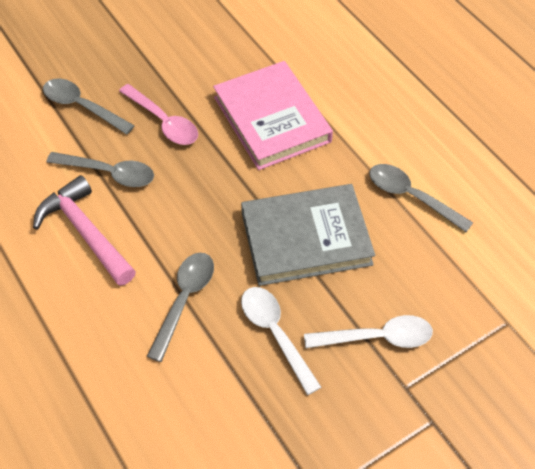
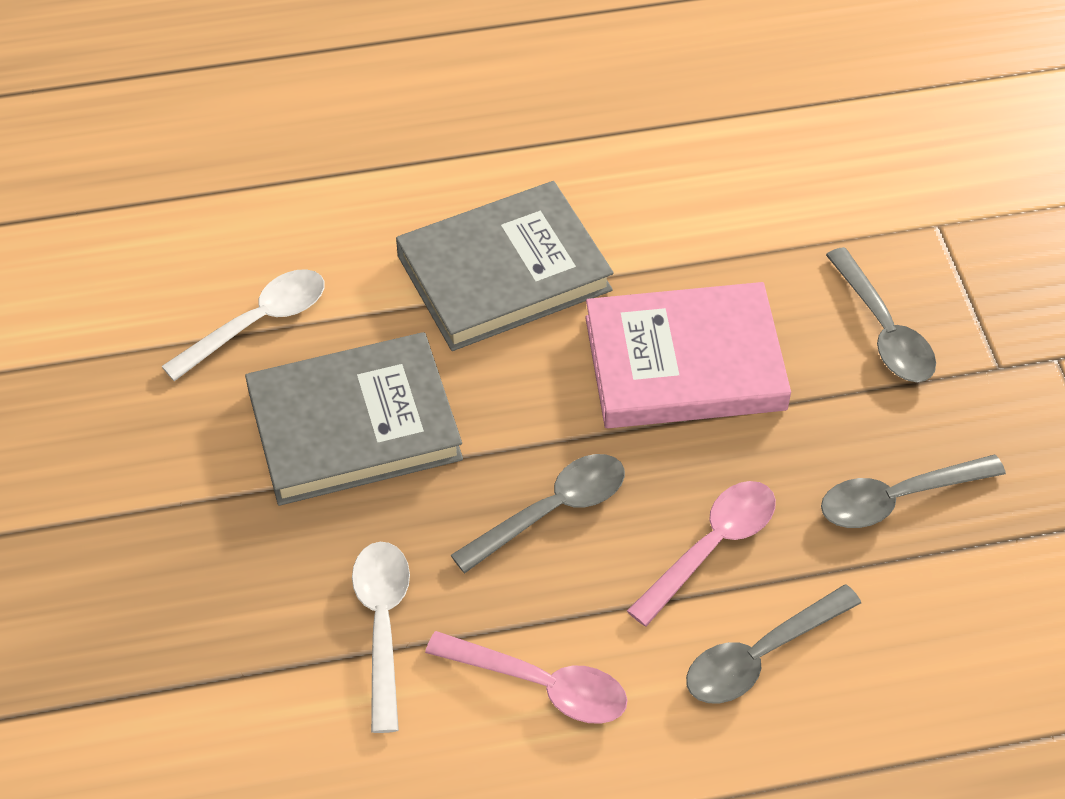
grey book: [241,184,375,286] = 1 -> [245,332,463,506] [396,181,614,351] = 2
pink hammer: [33,175,136,286] = 1 -> none = 0
pink spoon: [119,84,198,145] = 1 -> [425,631,628,724] [627,481,776,627] = 2

